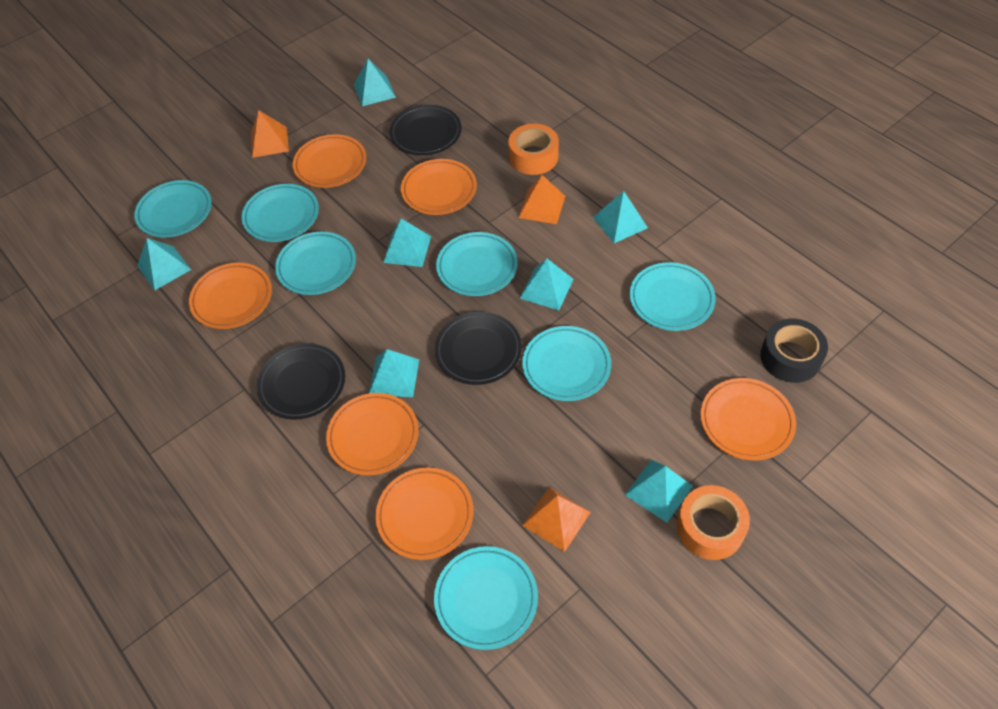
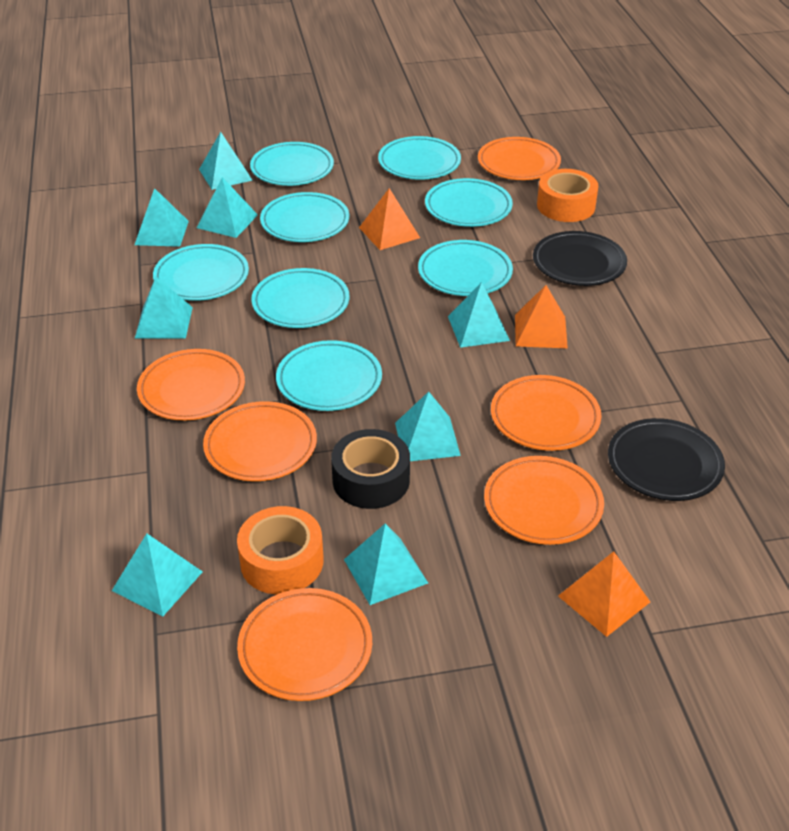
black plate: [257,343,345,420] [389,105,462,155] [435,312,522,385] = 3 -> [533,231,627,286] [608,418,725,501] = 2
turquoise plate: [134,180,212,237] [241,184,319,242] [275,232,356,295] [434,546,538,650] [436,232,518,296] [522,326,611,401] [630,262,716,331] = 7 -> [153,244,249,301] [250,142,334,186] [251,268,350,328] [260,192,349,242] [276,340,382,411] [378,136,461,180] [418,240,513,296] [425,178,513,227] = 8
turquoise pyramid: [137,238,191,290] [354,59,396,106] [369,349,419,397] [383,219,431,267] [520,259,574,310] [593,191,648,243] [625,460,693,523] = 7 -> [112,533,203,617] [135,188,189,247] [135,277,193,338] [197,177,258,238] [199,132,253,190] [344,523,428,605] [395,392,461,461] [448,282,510,348] = 8

